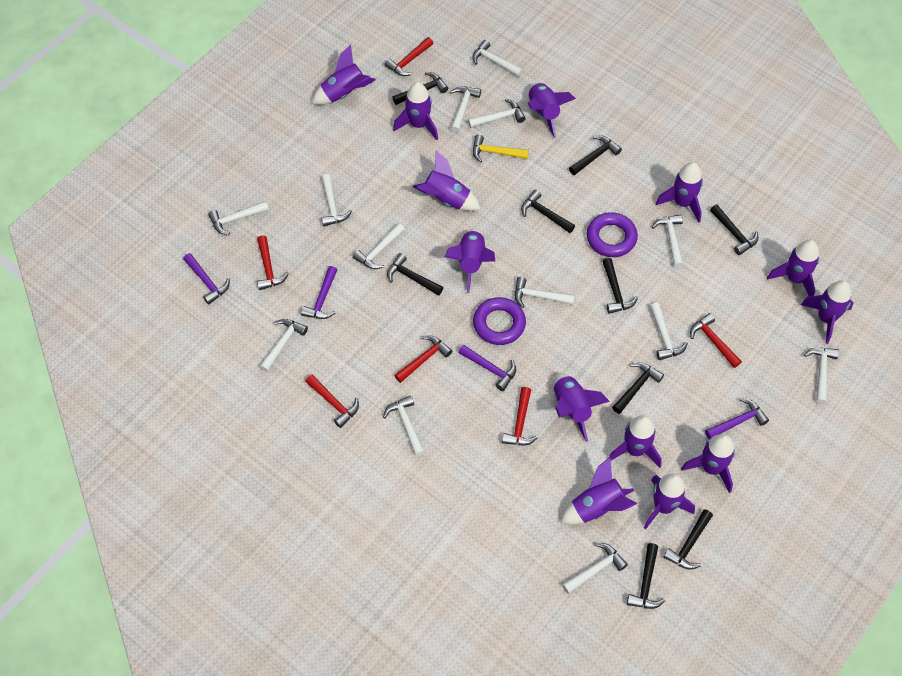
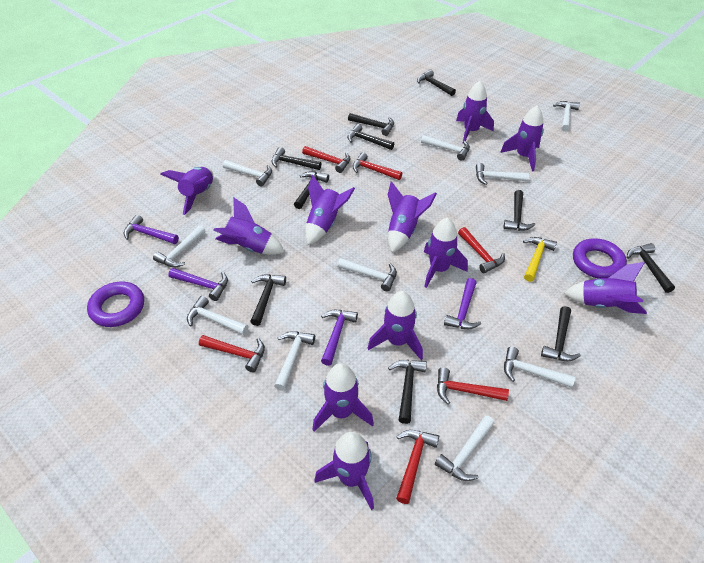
black hammer: [387,253,443,296] [392,72,448,105] [521,189,575,233] [569,135,622,175] [602,258,638,314] [612,362,664,414] [627,543,665,609] [663,509,713,570] [710,205,758,255] = 9 -> [250,274,286,326] [271,147,321,170] [294,171,329,209] [347,124,394,150] [348,113,394,136] [388,360,427,424] [417,70,456,96] [503,190,535,231] [541,306,581,361] [627,243,675,293] = 10
purple rocket: [312,45,376,105] [393,82,438,140] [413,151,481,211] [445,228,495,293] [528,82,576,138] [554,373,610,442] [560,457,637,525] [609,415,662,468] [644,473,695,529] [656,162,703,223] [681,434,735,493] [767,240,819,297] [801,280,853,344] = 13 -> [160,167,213,215] [213,197,284,255] [305,175,355,245] [312,363,374,432] [315,432,374,510] [368,291,423,360] [388,181,437,253] [424,218,468,288] [456,81,494,144] [500,106,544,171] [564,262,647,314] = 11
white hammer: [208,201,269,235] [259,319,308,372] [321,174,352,227] [353,223,405,269] [383,395,425,457] [450,86,481,133] [468,99,526,128] [472,40,523,77] [515,277,574,308] [562,543,628,594] [650,303,688,360] [652,215,683,268] [804,348,839,404] = 13 -> [153,225,206,268] [187,296,248,335] [223,160,272,187] [274,331,315,391] [337,258,397,292] [421,135,470,161] [435,415,494,481] [476,163,529,185] [504,347,575,388] [553,101,580,132] = 10

